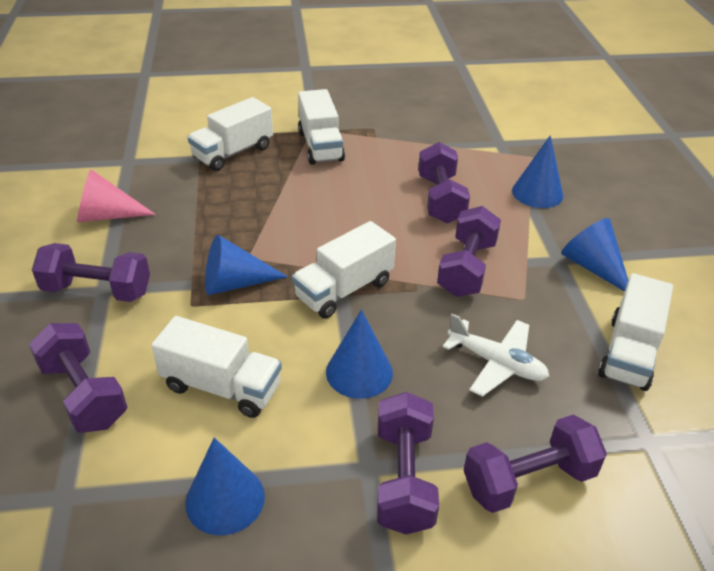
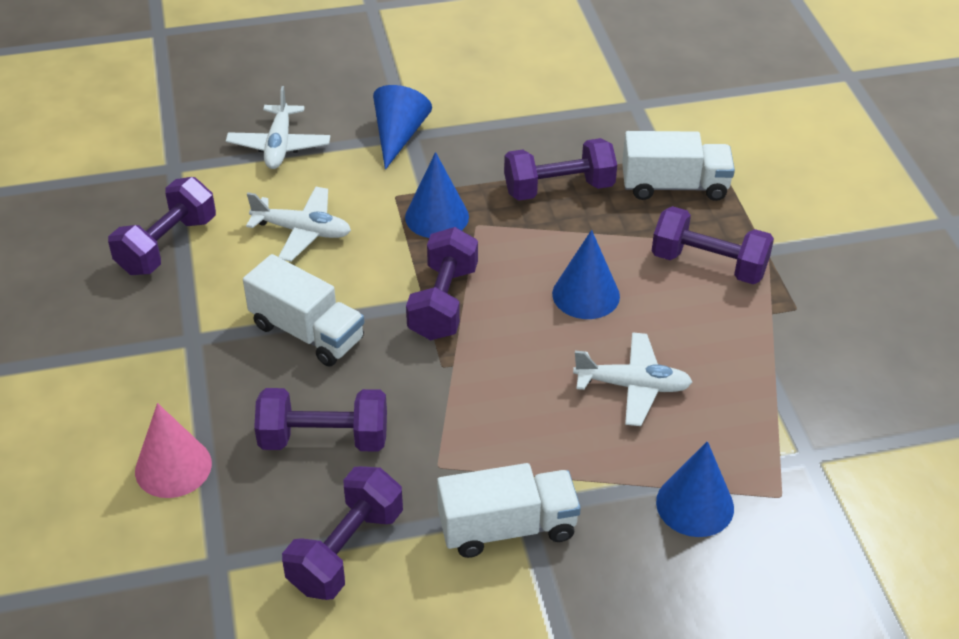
blue cone: [185,438,265,535] [205,235,288,295] [326,310,393,399] [512,135,563,208] [561,218,629,292] = 5 -> [373,85,432,170] [405,152,469,238] [552,230,620,319] [656,441,734,537] = 4
white plane: [443,313,549,397] = 1 -> [226,86,330,169] [246,187,351,262] [573,332,692,426] = 3
white truck: [151,316,282,418] [188,97,273,171] [292,221,396,319] [298,89,345,165] [598,273,673,391] = 5 -> [243,254,364,366] [437,463,581,558] [622,131,735,201] = 3

